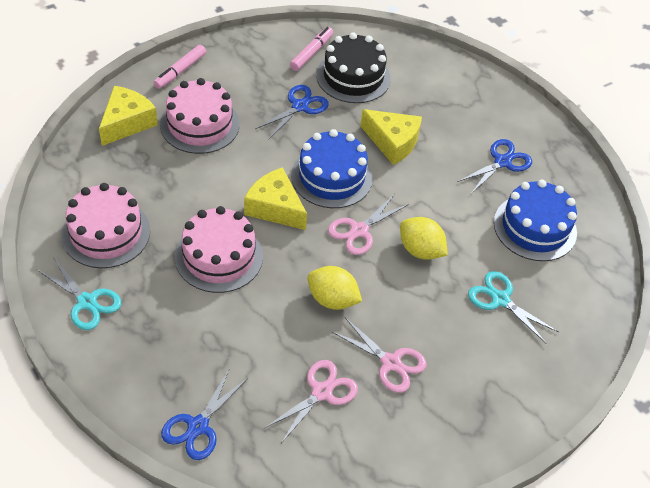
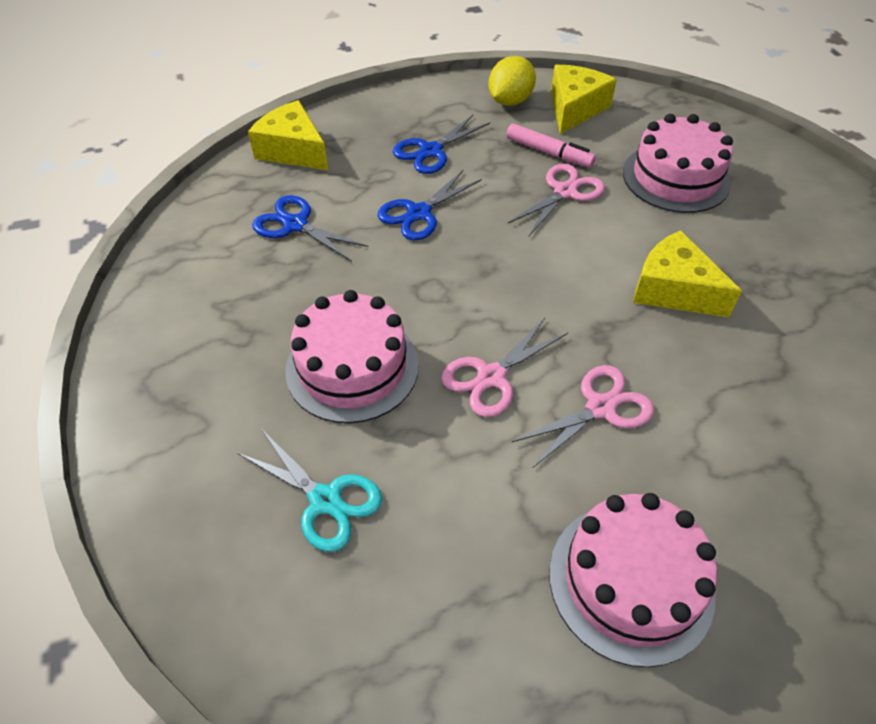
black cake: [316,32,391,103] = 1 -> none = 0
blue cake: [291,129,373,208] [494,180,577,261] = 2 -> none = 0
pink marker: [153,45,206,89] [290,27,333,71] = 2 -> [507,124,596,168] = 1
turquoise scissors: [36,257,121,330] [468,271,559,344] = 2 -> [237,430,382,552] = 1
yellow lemon: [307,266,362,310] [400,217,448,260] = 2 -> [488,56,536,106] = 1

